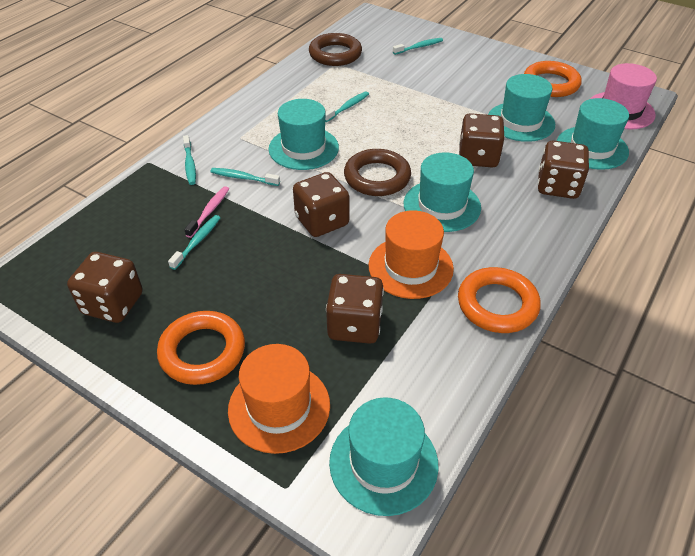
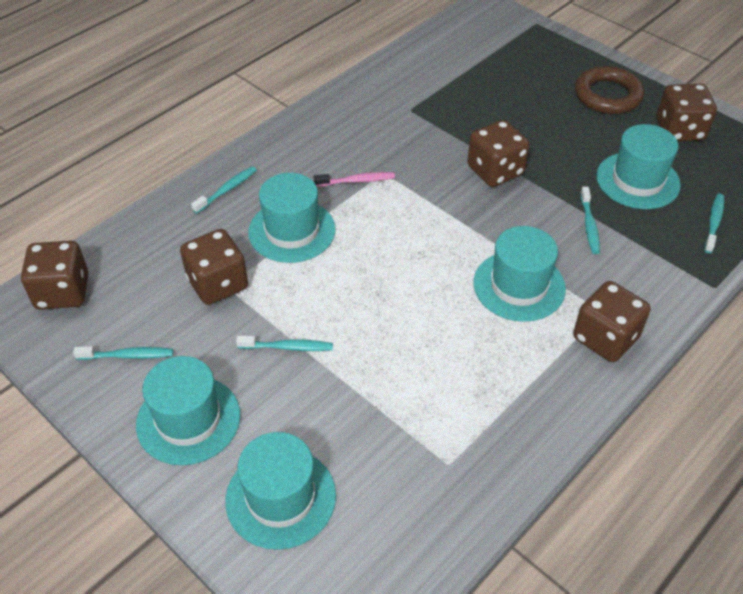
brown ring: [309,33,362,66] [344,149,411,196] = 2 -> [575,66,644,114] = 1
orange hat: [228,344,330,454] [368,210,454,299] = 2 -> none = 0
orange ring: [157,311,245,385] [458,267,541,333] [524,61,582,97] = 3 -> none = 0
pink hat: [590,63,657,130] = 1 -> none = 0

